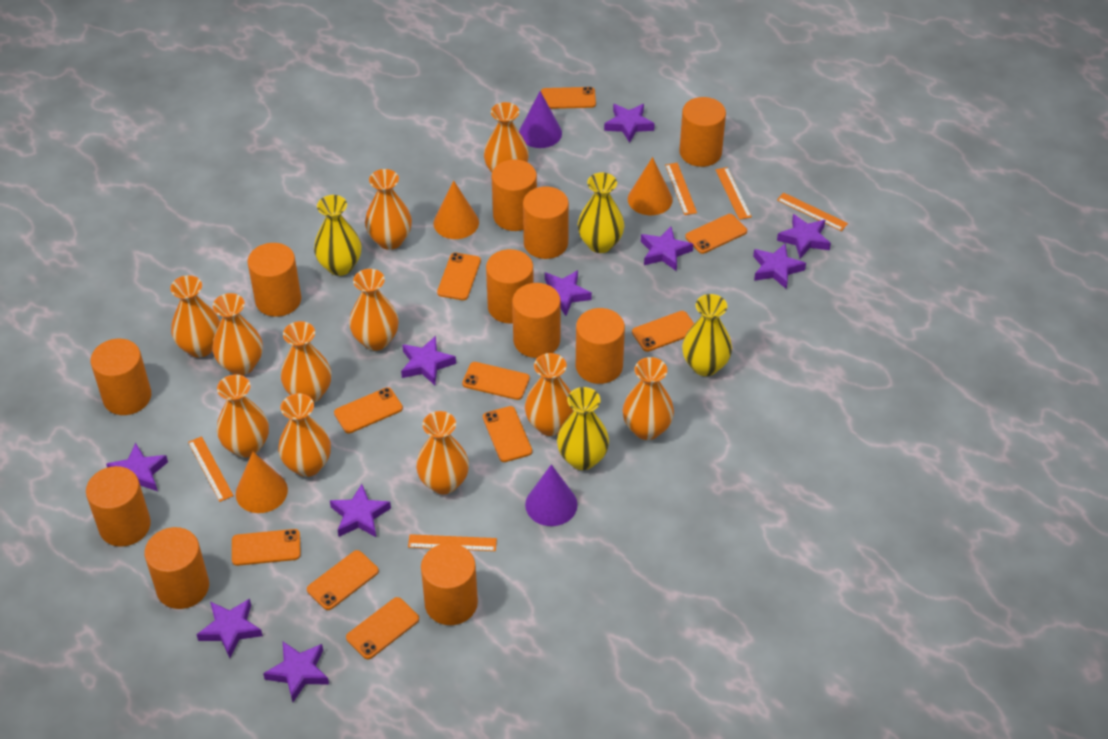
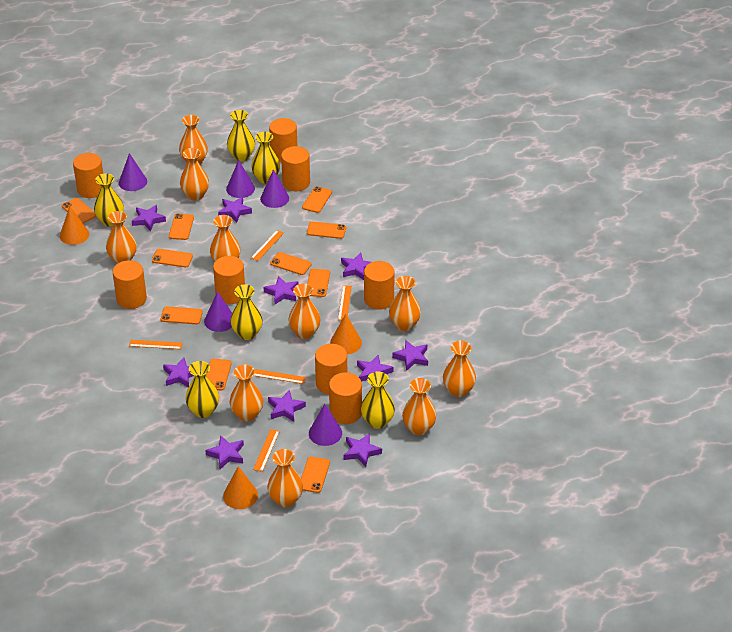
orange cylinder: [86,466,151,547] [90,339,151,415] [144,527,209,609] [248,243,301,317] [421,543,478,625] [486,249,534,324] [492,159,537,231] [512,283,561,358] [523,187,569,259] [576,308,625,384] [679,97,726,167] = 11 -> [73,153,103,198] [113,260,147,309] [213,256,245,304] [269,118,297,162] [281,146,310,191] [315,344,347,395] [329,372,362,424] [364,261,395,310] = 8
orange vase: [170,275,220,357] [212,293,263,375] [217,375,269,458] [278,393,331,477] [281,321,331,403] [349,269,399,351] [365,169,412,250] [416,411,469,494] [484,102,529,172] [525,353,574,436] [623,357,674,440] = 11 -> [106,211,137,264] [179,115,208,165] [180,148,209,200] [210,215,240,262] [229,364,263,422] [267,449,303,507] [288,283,321,339] [389,276,421,331] [402,378,436,435] [443,341,476,397] = 10
purple cone: [519,91,562,148] [525,464,578,526] = 2 -> [119,153,147,191] [204,291,232,332] [226,160,255,198] [260,170,289,208] [309,404,342,446] = 5
yellow vase: [314,195,362,276] [557,387,609,470] [578,172,625,253] [682,294,732,376] = 4 -> [94,173,124,227] [185,361,219,418] [227,110,255,162] [230,284,263,340] [251,132,280,184] [361,371,395,429] = 6

